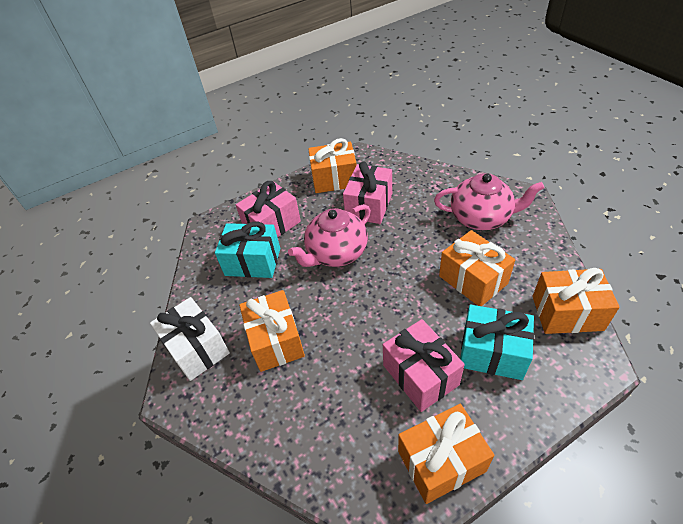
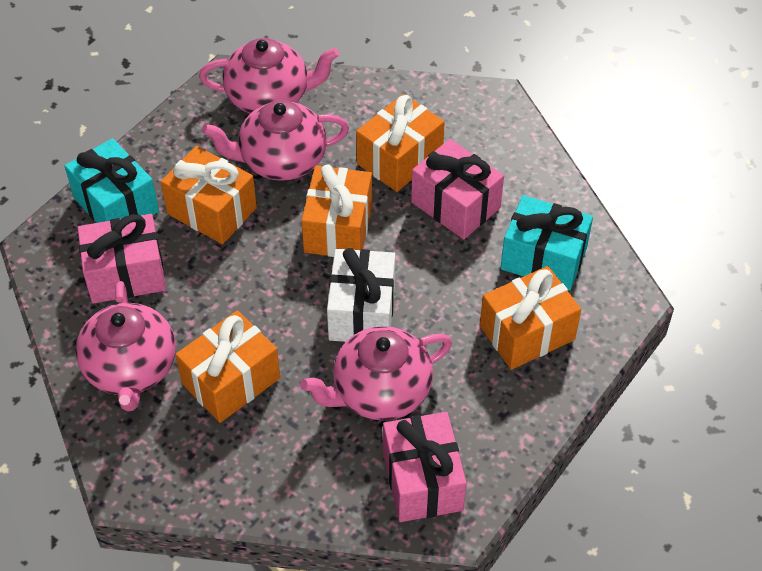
pink teapot: [288,204,371,267] [434,173,545,230] = 2 -> [75,281,176,412] [199,38,339,114] [202,100,349,181] [300,326,452,420] = 4

